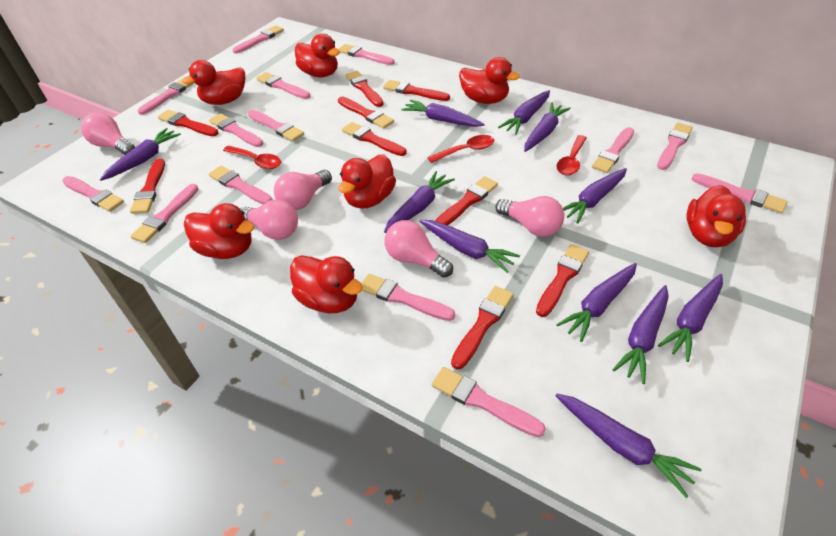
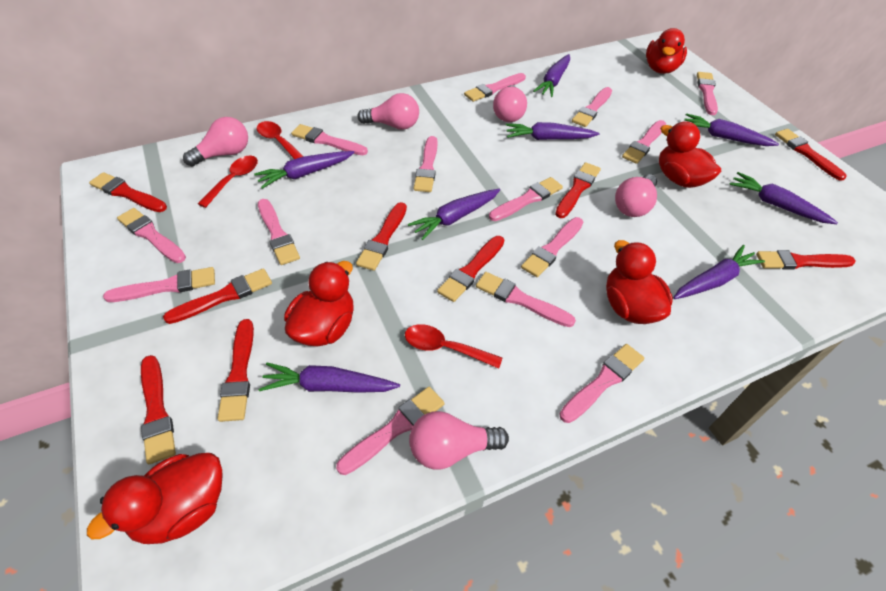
purple carrot: [100,128,181,181] [384,171,455,233] [401,100,485,127] [420,220,520,273] [498,90,550,135] [524,103,571,152] [555,394,702,498] [556,263,637,342] [563,168,627,224] [612,285,669,384] [658,274,723,362] = 11 -> [254,151,355,189] [259,363,400,393] [408,189,500,240] [506,122,599,140] [533,54,570,97] [673,245,765,299] [684,113,779,146] [729,172,838,224] = 8
red duck: [182,60,245,105] [184,203,255,259] [290,255,363,313] [295,33,340,77] [339,154,396,209] [459,57,520,104] [686,185,746,247] = 7 -> [87,453,223,544] [284,261,354,346] [606,240,673,324] [646,28,687,74] [659,121,721,188] = 5

